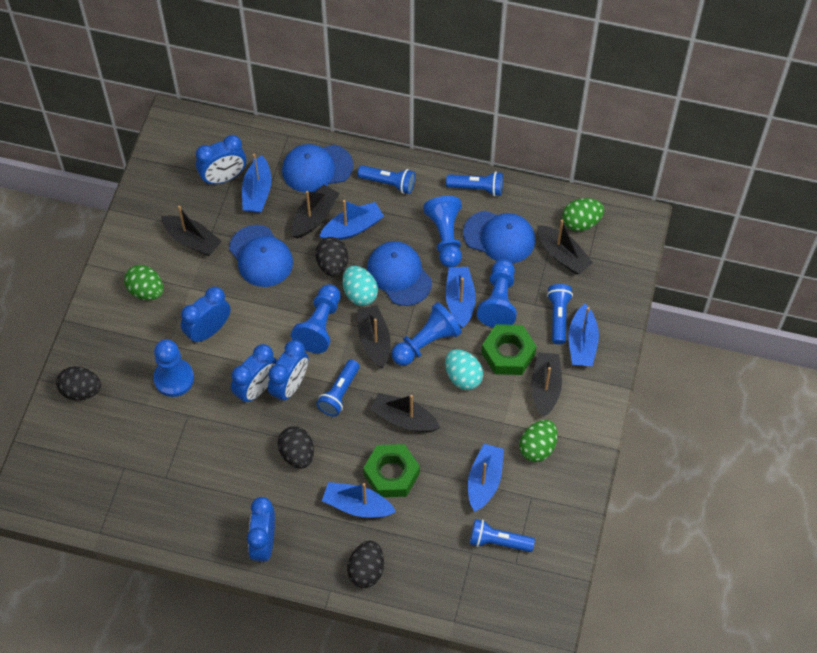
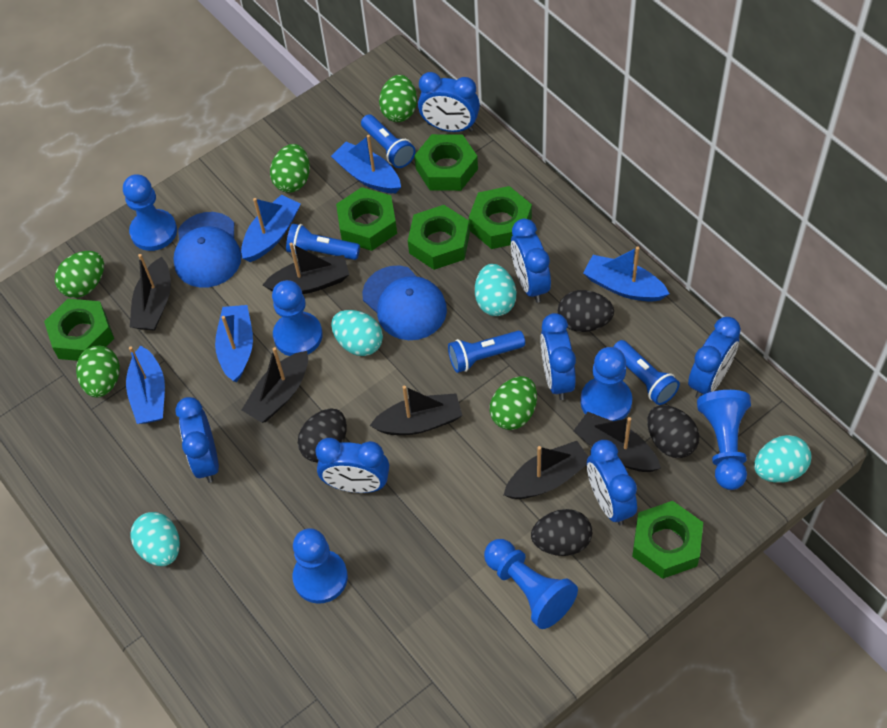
blue boat: [242,154,271,213] [319,200,384,240] [322,482,396,518] [446,267,476,328] [468,444,504,512] [569,304,599,366] = 6 -> [126,346,165,424] [215,305,253,382] [241,195,301,262] [331,135,401,193] [583,247,670,302] = 5
blue cap: [229,225,293,287] [282,144,353,193] [367,241,432,306] [463,211,535,263] = 4 -> [173,212,242,288] [362,265,447,340] = 2
blue clock: [181,287,231,344] [196,135,246,185] [231,344,277,404] [247,497,275,564] [268,340,308,403] = 5 -> [175,397,219,483] [316,438,389,493] [418,72,480,132] [511,219,551,303] [540,313,576,400] [587,440,637,525] [688,317,741,399] = 7
blue flashlight: [316,360,360,417] [358,165,415,194] [446,171,503,196] [470,519,535,552] [547,284,573,344] = 5 -> [286,224,360,260] [361,114,416,168] [448,331,525,373] [613,340,680,405] = 4
blue pawn: [153,339,194,397] [291,284,341,353] [391,302,462,366] [423,196,462,267] [477,259,517,328] = 5 -> [123,174,177,251] [272,280,323,356] [293,528,348,604] [484,539,578,629] [580,347,632,421] [697,390,751,490] = 6
green egg: [124,265,163,300] [519,420,558,462] [562,198,604,231] = 3 -> [55,251,104,298] [76,345,120,397] [270,144,310,193] [379,75,417,122] [490,376,537,430] = 5
green nut: [363,444,420,497] [482,324,537,375] = 2 -> [44,299,114,361] [336,187,397,251] [408,205,470,270] [414,134,478,191] [469,186,532,249] [632,501,703,579] = 6
turquoise egg: [343,266,378,306] [445,349,483,390] = 2 -> [130,512,180,566] [331,310,383,356] [475,264,516,316] [754,435,812,483] = 4

